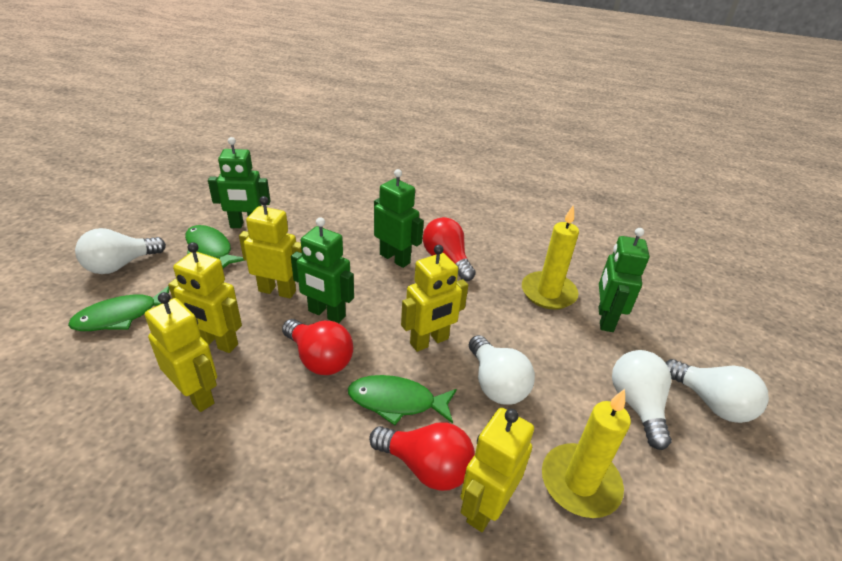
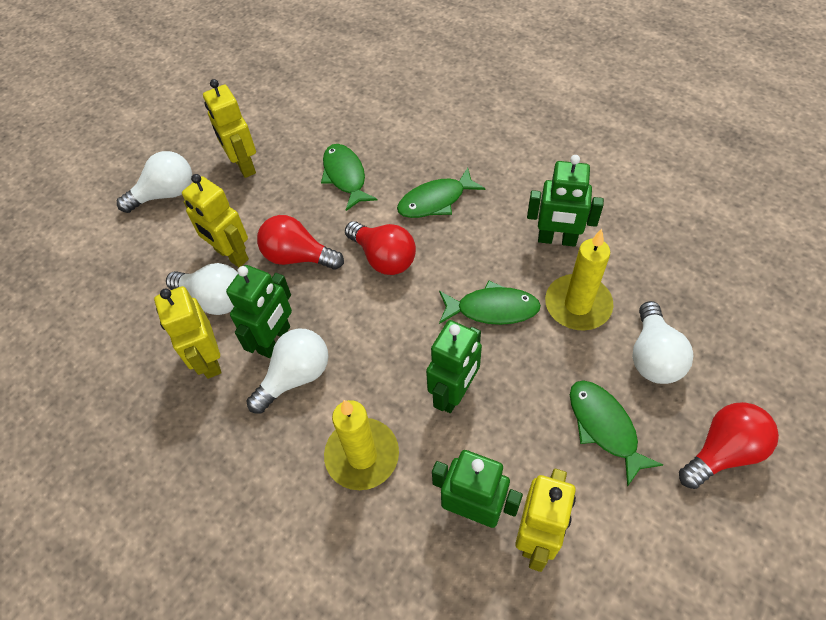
green fish: [68,286,170,331] [185,225,246,268] [348,375,457,425] = 3 -> [321,144,378,211] [397,168,486,218] [439,280,541,325] [570,380,663,487] = 4
yellow robot: [145,292,217,412] [168,242,242,353] [239,196,302,299] [401,245,468,352] [461,408,534,532] = 5 -> [154,286,222,379] [182,174,249,267] [203,79,256,178] [515,469,576,572] = 4

